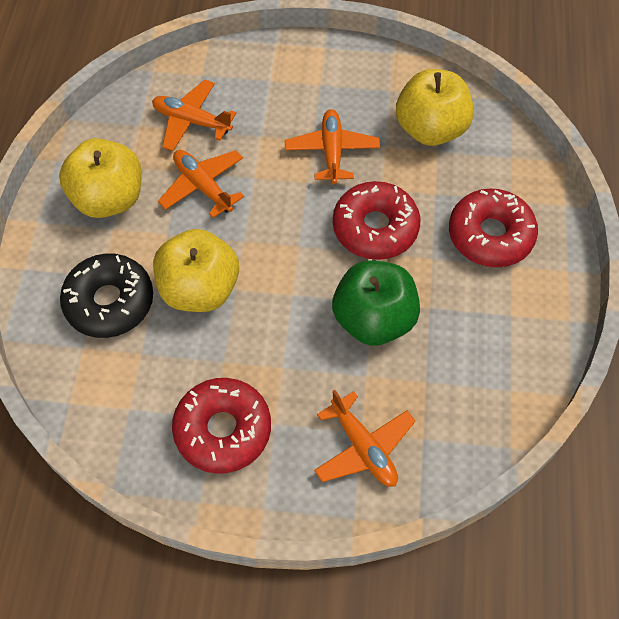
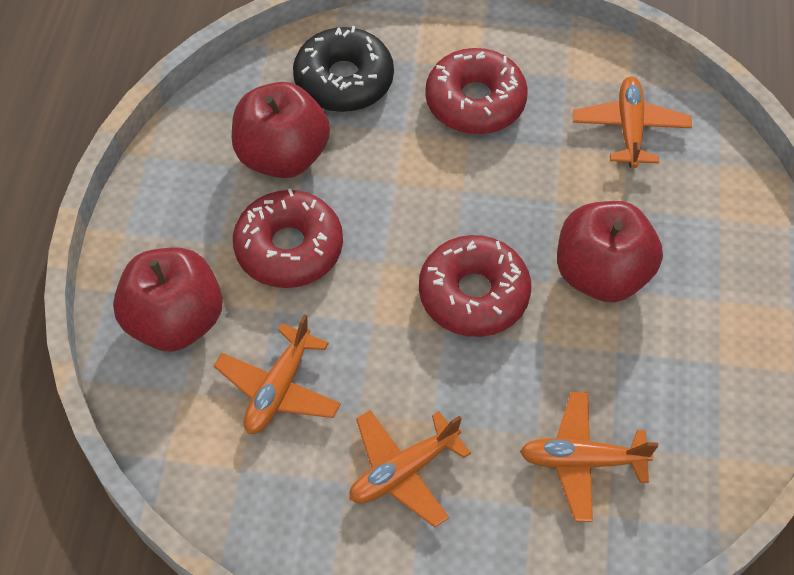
green apple: [332,260,420,346] = 1 -> none = 0
red apple: none = 0 -> [113,248,223,352] [232,82,330,178] [557,201,663,302] = 3
yellow apple: [59,138,142,218] [153,229,239,312] [396,69,474,146] = 3 -> none = 0

